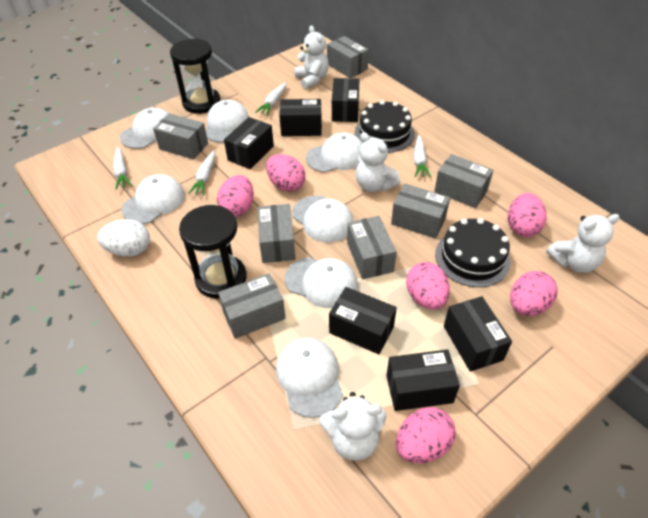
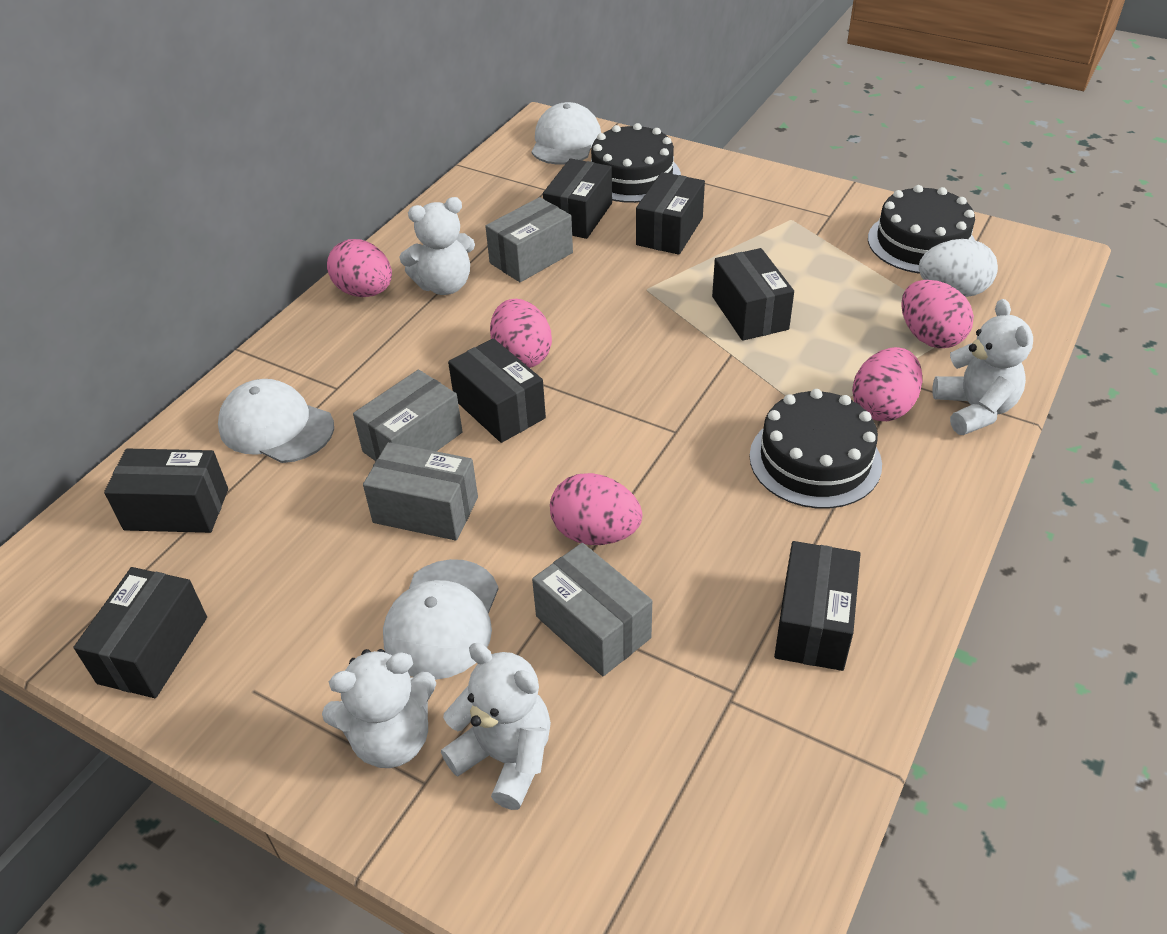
black box: [224,117,274,169] [279,99,322,136] [329,287,397,354] [332,78,360,122] [386,349,460,411] [444,296,512,372] = 6 -> [73,567,207,698] [104,449,228,533] [448,338,546,443] [543,158,612,239] [636,172,705,255] [712,248,794,341] [774,541,860,671] = 7
black cake: [355,100,415,153] [435,218,511,287] = 2 -> [591,123,681,203] [749,389,882,509] [868,185,975,274] = 3
black hourglass: [170,38,221,114] [179,205,247,299] = 2 -> none = 0
grey box: [153,113,208,159] [218,273,286,339] [257,204,295,263] [327,36,369,78] [347,216,397,279] [391,184,450,239] [434,154,493,208] = 7 -> [353,370,463,461] [363,442,478,541] [485,197,573,282] [532,543,652,676] = 4
pink egg: [217,175,254,217] [266,154,305,192] [396,407,455,463] [406,262,450,310] [508,193,546,237] [510,271,558,316] = 6 -> [327,239,392,297] [490,299,552,368] [550,473,642,545] [852,347,922,421] [901,280,974,348] = 5
white cap: [120,108,168,149] [121,174,185,224] [206,100,249,143] [276,338,343,418] [285,257,358,308] [292,195,353,242] [306,133,363,173] = 7 -> [218,379,334,463] [383,559,499,680] [531,102,601,165] = 3
white carrot: [113,147,132,190] [188,150,215,195] [255,82,287,115] [413,135,431,177] = 4 -> none = 0

